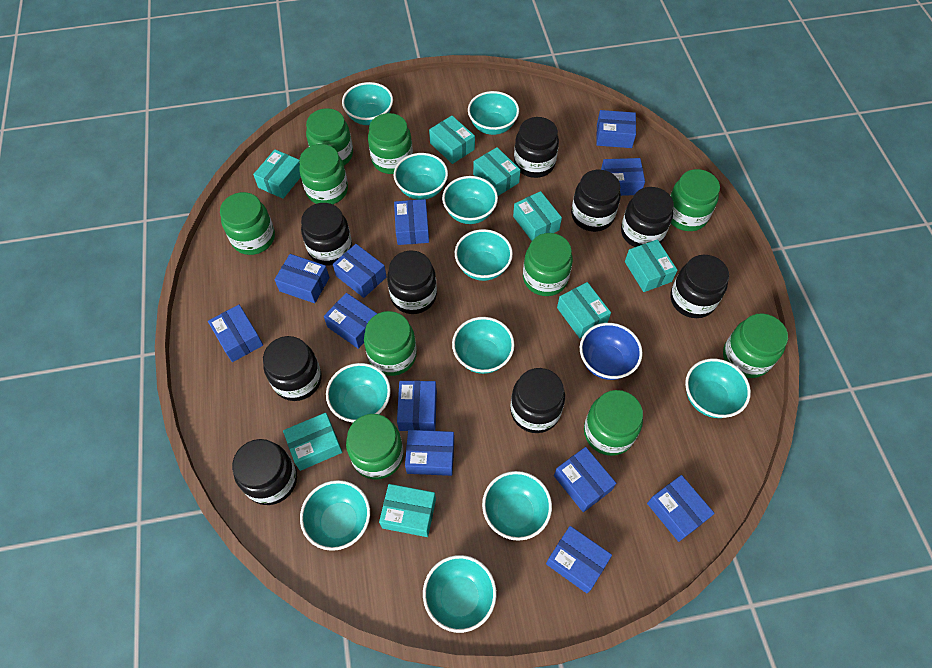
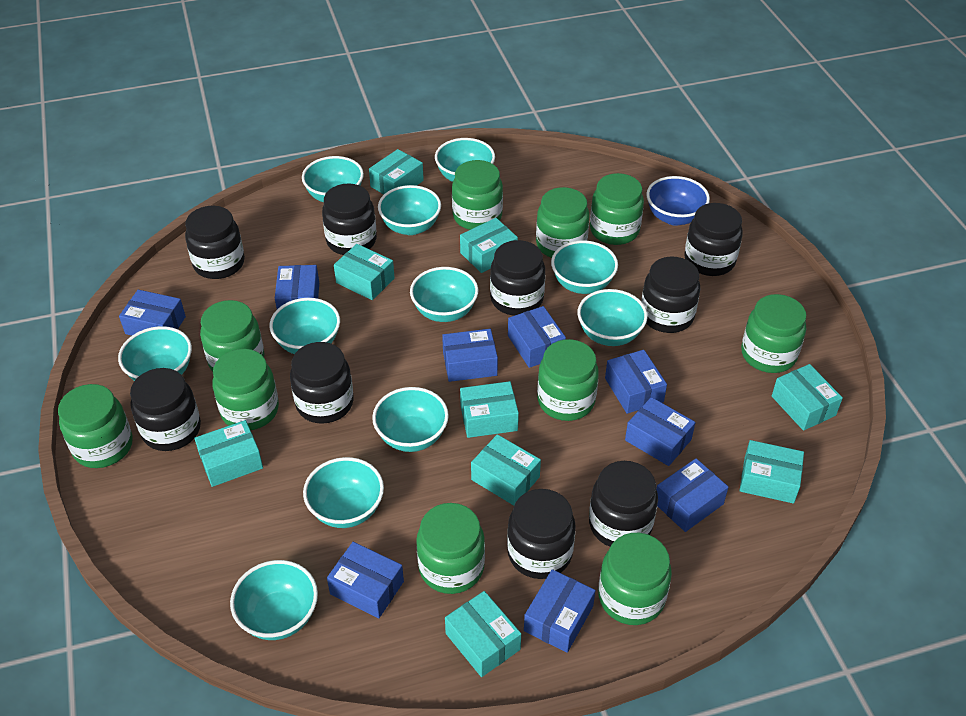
blue box: [208,305,263,362] [274,254,330,303] [324,293,377,349] [333,244,387,298] [394,199,429,245] [397,381,437,431] [405,430,454,476] [546,526,612,593] [554,447,616,512] [596,110,636,148] [601,158,645,196] [647,475,715,542] = 12 -> [119,290,186,336] [275,265,319,309] [327,542,404,618] [442,329,498,382] [508,306,566,368] [524,569,596,653] [605,350,667,414] [625,397,695,466] [656,458,728,532] = 9
turquoise box: [253,149,301,199] [283,413,342,471] [379,484,436,537] [429,116,475,164] [473,147,520,196] [513,191,562,241] [557,282,611,338] [625,239,677,292] = 8 -> [194,420,263,487] [334,244,395,300] [369,149,424,194] [445,591,521,677] [460,218,518,273] [460,381,519,438] [471,434,541,505] [740,440,804,503] [772,364,843,431] = 9

